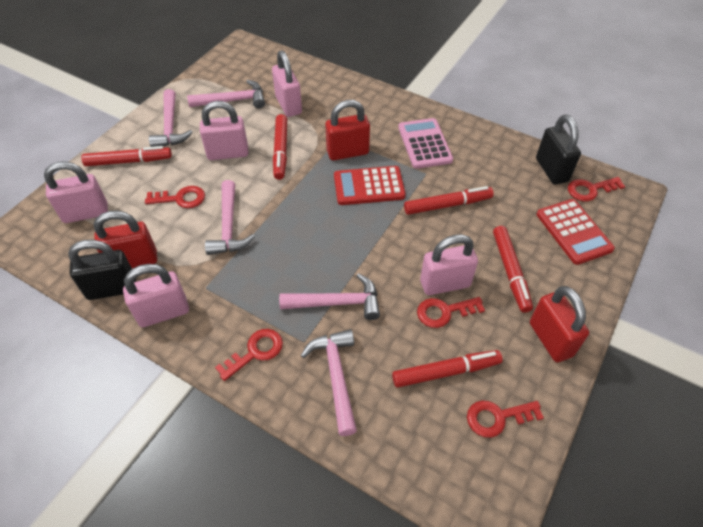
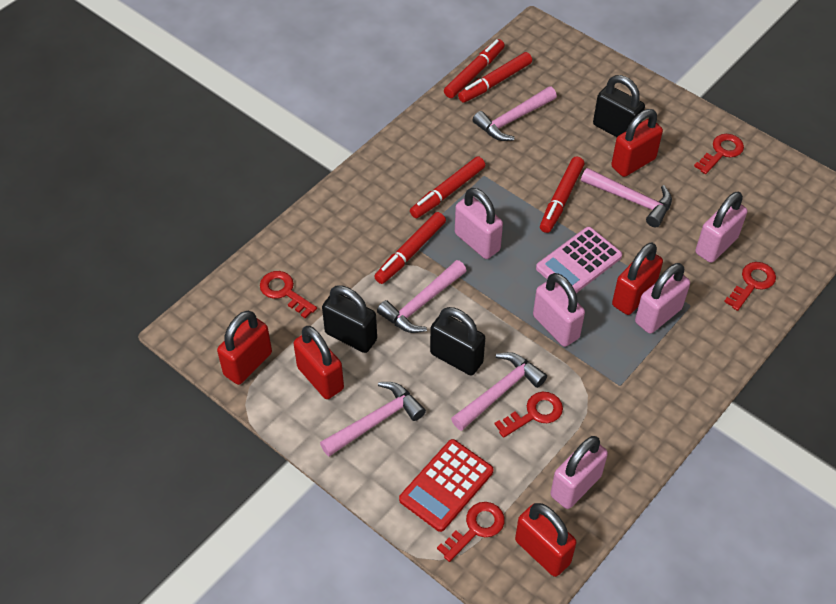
black padlock: [68,239,136,300] [536,114,581,185] = 2 -> [322,285,377,353] [430,307,485,375] [593,75,645,137] = 3
red calculator: [334,166,406,205] [537,199,615,265] = 2 -> [399,439,494,532] = 1
red padlock: [94,211,157,268] [325,100,370,160] [530,286,589,362] = 3 -> [217,311,272,385] [293,326,344,399] [515,503,576,577] [611,109,663,177] [612,243,663,315] = 5

